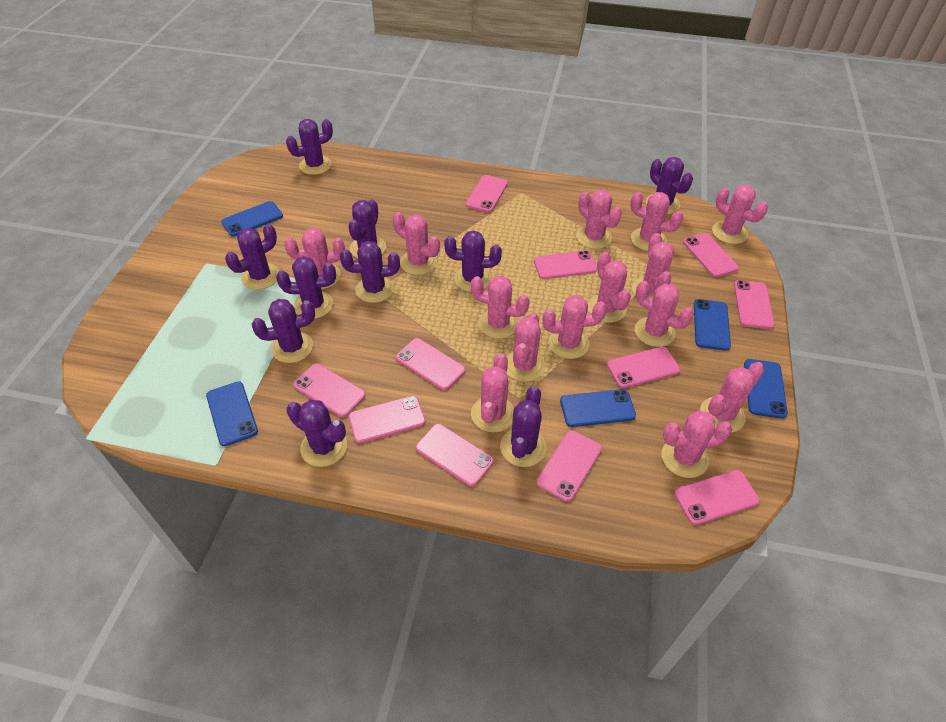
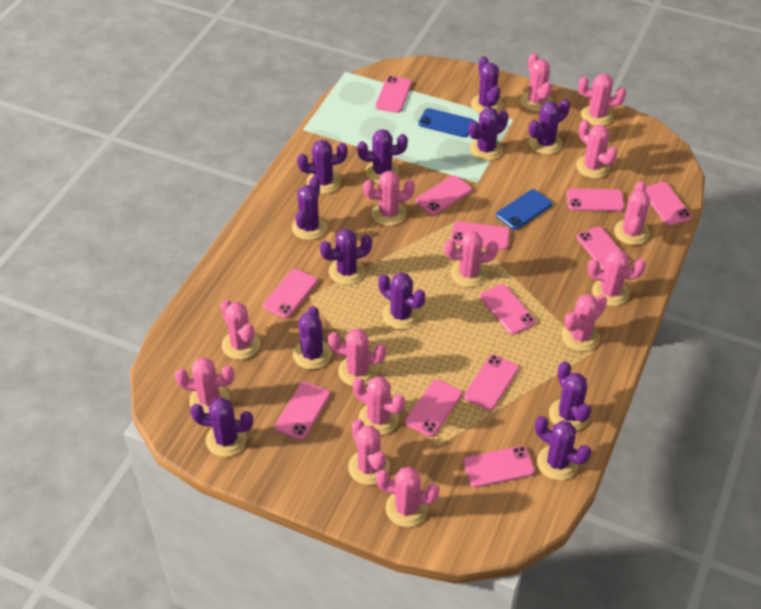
blue phone: [206,381,258,446] [221,201,283,237] [560,389,636,427] [694,299,731,351] [744,359,788,419] = 5 -> [418,108,474,137] [496,189,552,230] = 2
pink phone: [293,363,366,417] [349,396,425,443] [396,338,465,390] [416,424,494,486] [466,175,508,213] [534,250,597,279] [536,430,602,502] [607,347,680,388] [674,470,760,525] [683,233,739,277] [734,280,775,329] = 11 -> [263,269,318,318] [275,382,330,440] [375,76,412,113] [405,379,462,437] [415,175,472,215] [451,221,510,250] [463,446,535,487] [464,355,519,411] [480,284,536,335] [567,189,624,211] [577,226,630,270] [645,182,692,226] = 12
purple cactus: [225,224,279,290] [252,299,315,363] [276,256,336,319] [286,119,333,175] [286,400,347,467] [340,241,400,303] [348,199,386,258] [444,230,502,292] [500,386,547,467] [646,157,693,214] = 10 -> [190,397,253,457] [292,177,327,240] [293,306,332,370] [297,140,348,194] [320,229,372,285] [357,129,408,183] [378,272,425,330] [469,107,509,161] [471,56,503,114] [529,99,570,154] [535,416,591,480] [549,361,591,431] = 12

